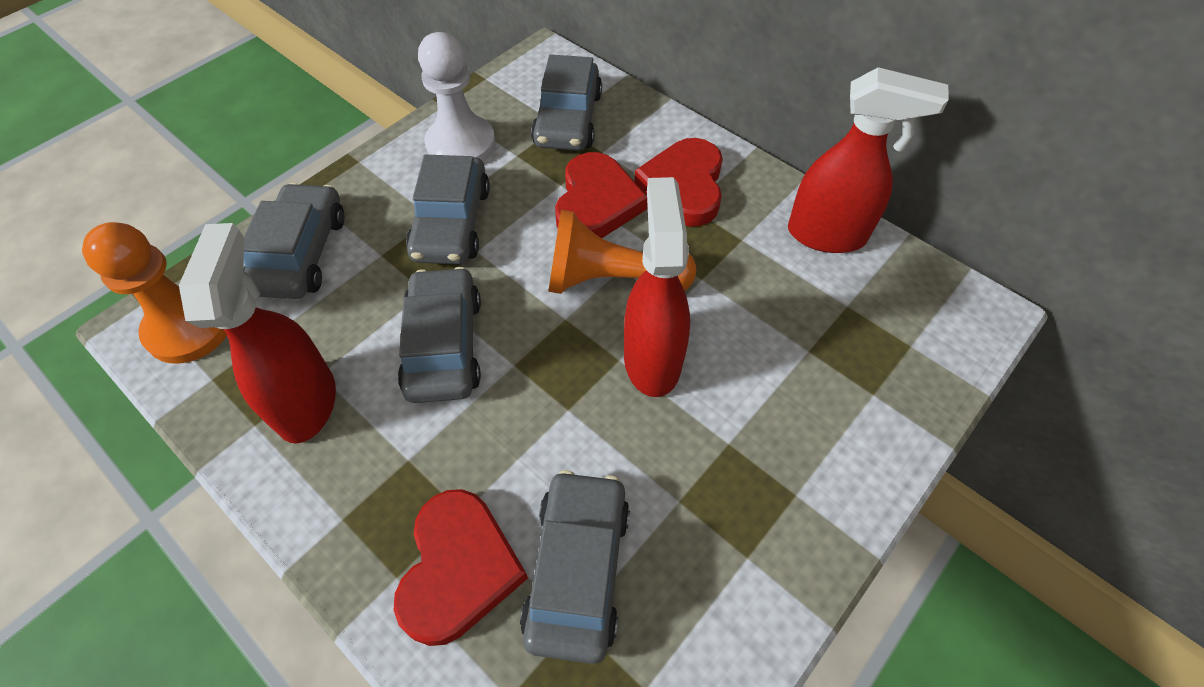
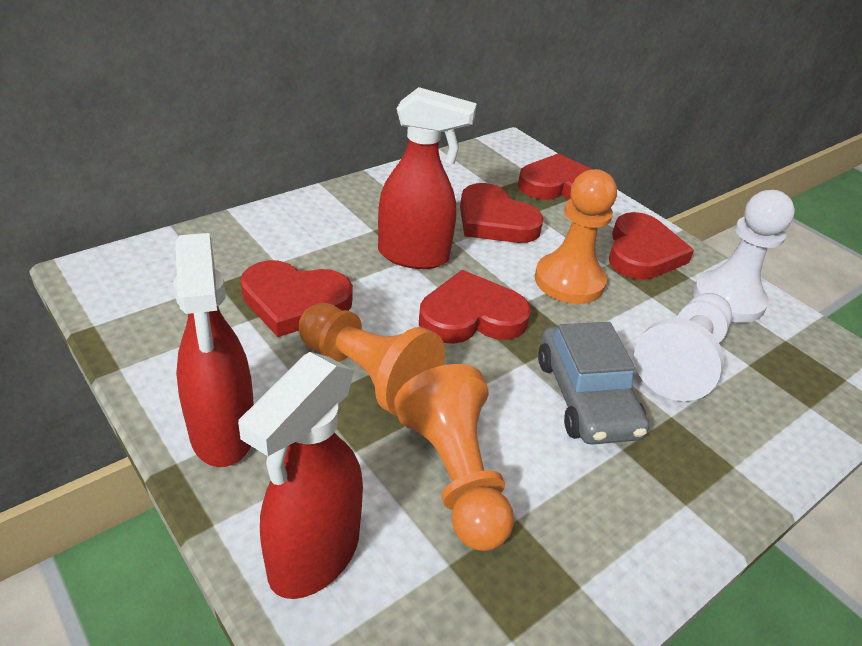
grey car: [243,183,344,299] [398,267,481,403] [406,155,490,264] [520,470,630,664] [531,54,602,151] = 5 -> [538,322,649,445] = 1
orange pawn: [82,222,227,364] [548,210,696,294] = 2 -> [299,303,445,416] [394,364,514,551] [535,169,617,304] = 3
red heart: [394,489,528,646] [555,152,647,238] [634,138,723,227] = 3 -> [241,260,353,337] [419,270,531,344] [460,183,544,243] [518,153,593,200] [609,212,694,280] = 5
white pawn: [418,32,496,162] = 1 -> [634,293,732,401] [693,190,795,323] = 2

